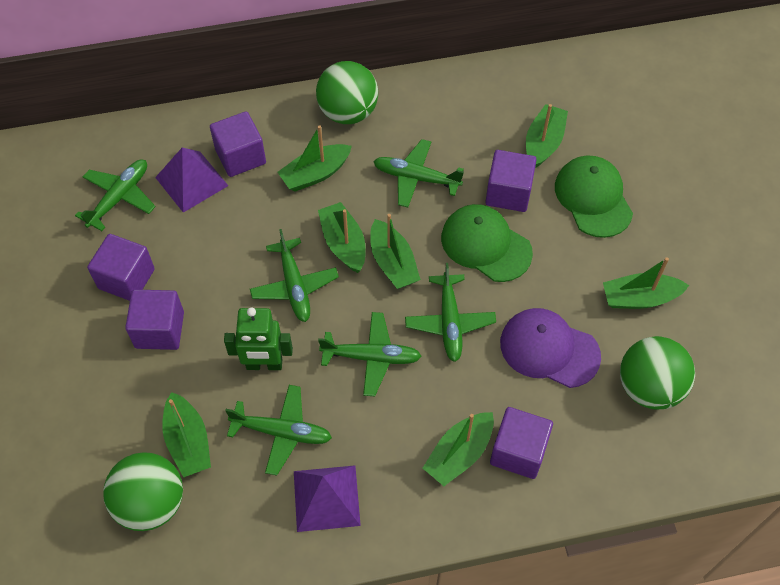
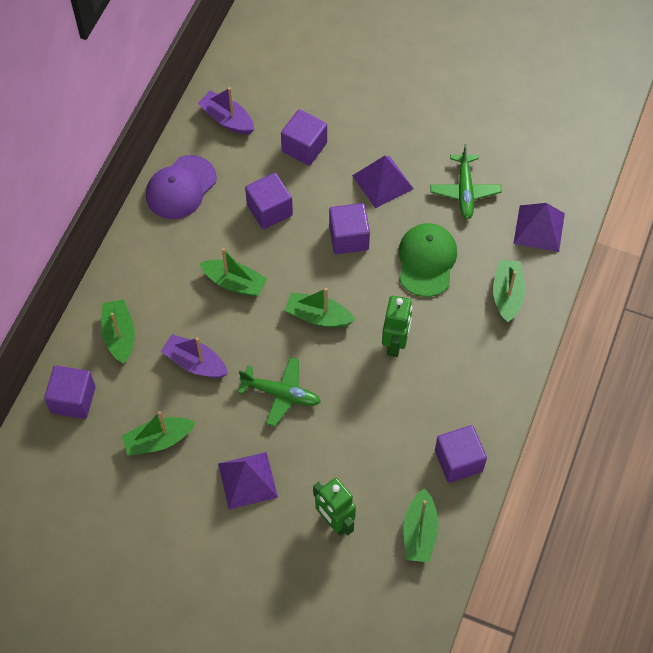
green ball: [103,452,183,531] [316,61,378,124] [620,336,695,409] = 3 -> none = 0
green boat: [162,392,211,477] [277,125,352,192] [318,202,366,273] [370,214,421,289] [423,412,494,486] [526,104,568,168] [603,257,689,309] = 7 -> [101,299,135,364] [122,411,196,456] [200,248,267,297] [284,288,355,327] [403,488,439,563] [493,260,525,323] = 6
green cap: [441,204,533,282] [555,155,633,238] = 2 -> [399,223,457,297] = 1
green plane: [75,159,156,231] [225,385,332,476] [250,229,339,322] [318,312,422,396] [373,139,464,207] [405,263,496,362] = 6 -> [238,357,321,427] [430,144,502,220] = 2
green robot: [224,307,293,370] = 1 -> [313,478,356,536] [382,296,412,357] = 2
purple boat: none = 0 -> [161,334,228,378] [197,87,254,134] = 2
purple pyramid: [155,148,228,213] [294,465,361,532] = 2 -> [218,452,278,509] [352,156,414,208] [513,203,565,252] = 3

